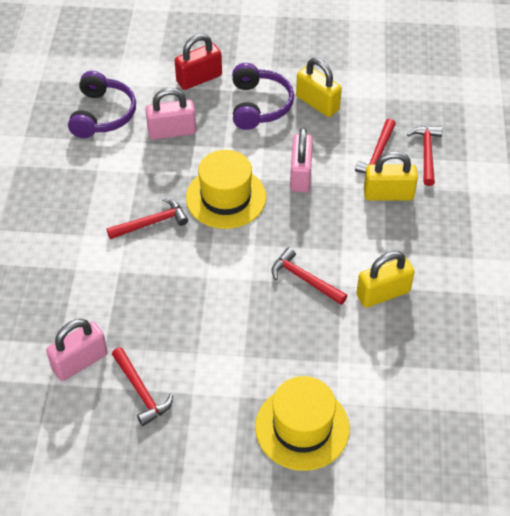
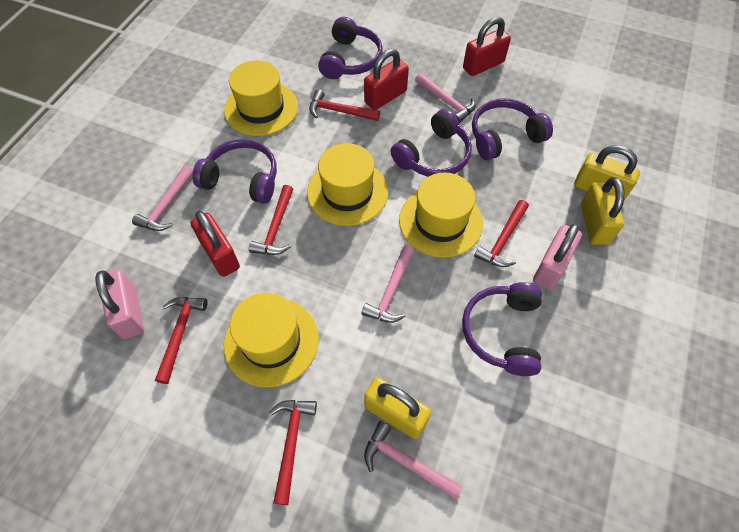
pink hammer: none = 0 -> [132,165,193,231] [361,245,414,323] [364,421,463,500] [415,73,476,123] = 4
pink padlock: [46,319,108,381] [145,88,196,140] [290,127,313,192] = 3 -> [95,270,144,339] [533,223,582,290] = 2
purple headphones: [68,71,136,138] [232,63,294,130] = 2 -> [192,139,277,204] [318,17,383,79] [391,109,472,177] [462,282,542,376] [472,99,553,160] = 5
red padlock: [175,34,222,90] = 1 -> [190,211,240,277] [364,49,409,110] [463,17,511,76] = 3
yellow hat: [186,150,266,229] [255,376,350,471] = 2 -> [224,61,298,136] [224,293,319,387] [307,143,388,226] [399,172,483,258] = 4

